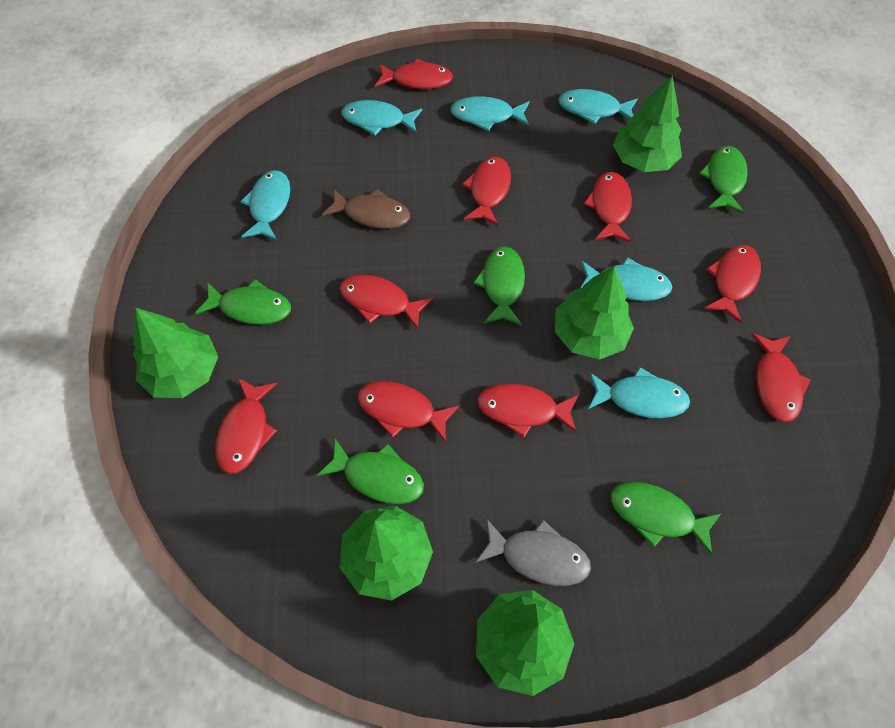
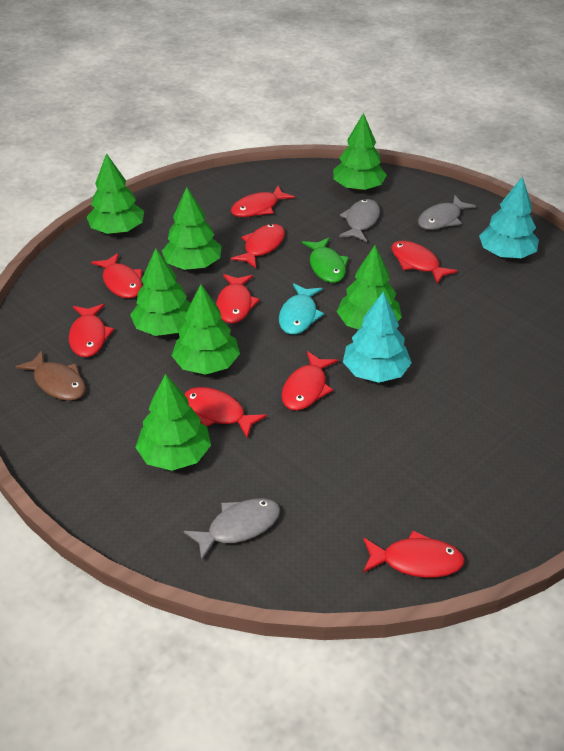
green fish: [195,279,291,325] [317,438,424,504] [473,246,525,325] [610,482,722,555] [699,146,748,214] = 5 -> [302,237,349,283] = 1
green tree: [133,308,218,398] [340,506,433,601] [476,590,574,696] [555,266,634,360] [613,76,682,172] = 5 -> [87,153,144,234] [130,248,191,336] [135,374,211,471] [162,187,222,270] [172,284,240,375] [333,113,387,191] [337,245,402,330] = 7
grey fish: [476,519,591,586] = 1 -> [183,498,280,561] [339,199,380,242] [418,195,476,230] = 3
turquoise fish: [240,170,290,240] [341,100,422,136] [450,96,529,131] [558,89,638,124] [580,257,673,301] [588,367,690,418] = 6 -> [279,283,324,335] = 1
turquoise tree: none = 0 -> [343,291,412,383] [479,176,539,258] = 2

